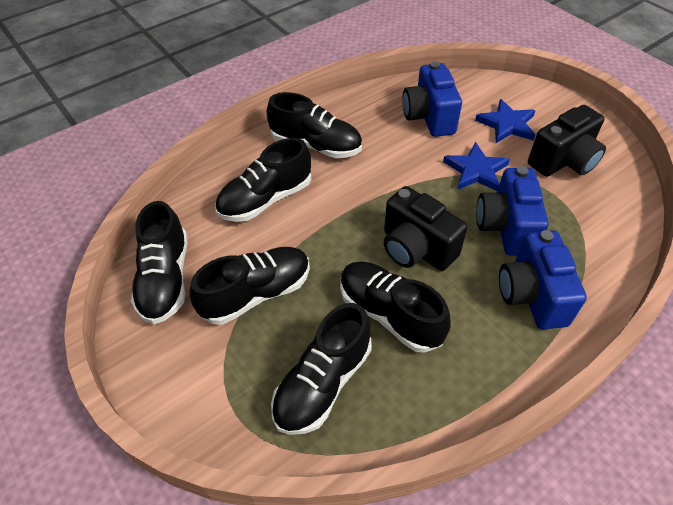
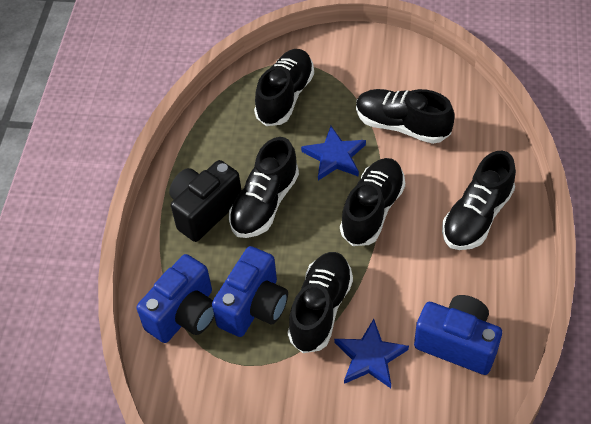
black camera: [384,186,467,271] [528,105,606,177] = 2 -> [169,160,242,242] = 1

